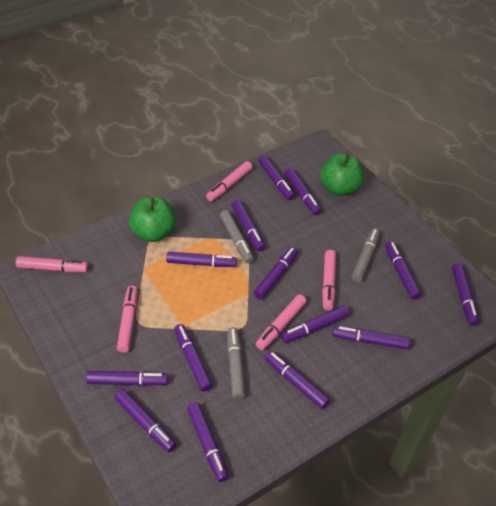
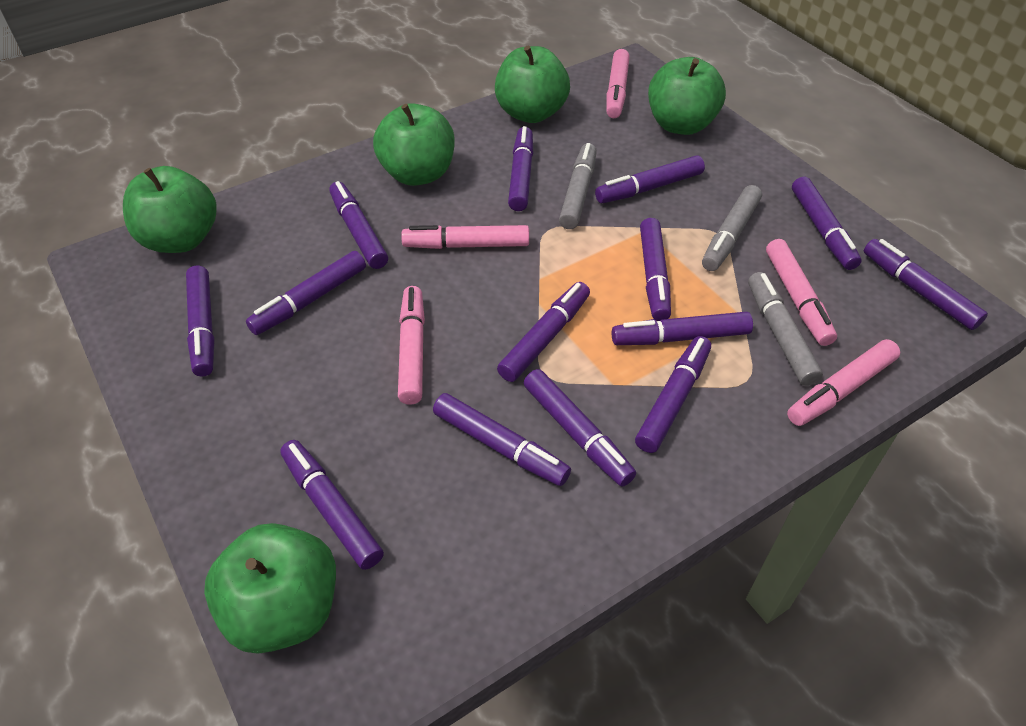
green apple: [129,197,176,242] [320,153,364,196] = 2 -> [123,166,217,253] [204,523,336,654] [373,103,455,186] [495,46,570,123] [648,57,726,135] = 5

